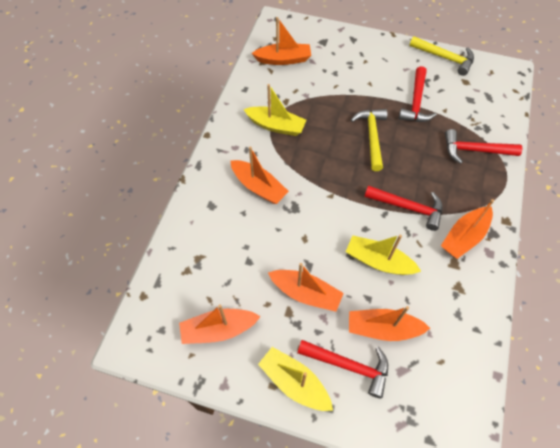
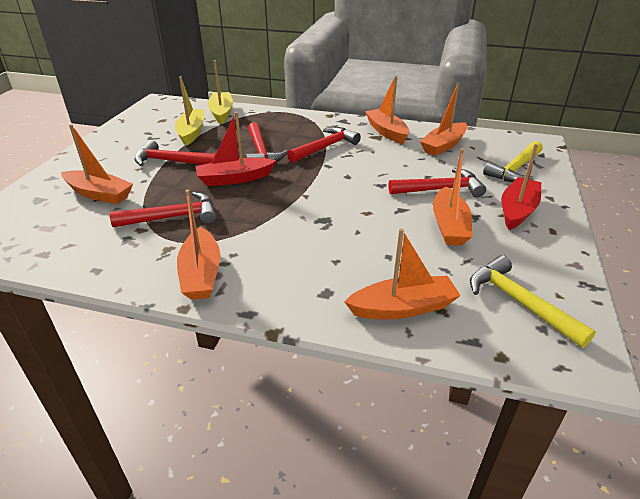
red boat: none = 0 -> [195,112,276,186] [501,144,541,230] = 2
red hammer: [297,340,388,398] [364,185,442,231] [398,66,437,122] [445,129,523,164] = 4 -> [109,192,217,227] [134,140,216,166] [246,122,288,162] [287,127,361,163] [389,168,486,197] = 5
yellow boat: [243,84,306,136] [258,347,333,411] [346,234,421,275] = 3 -> [175,76,204,146] [208,60,233,124] = 2

